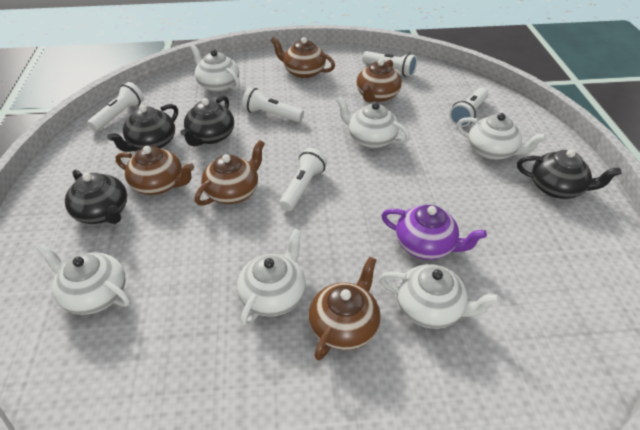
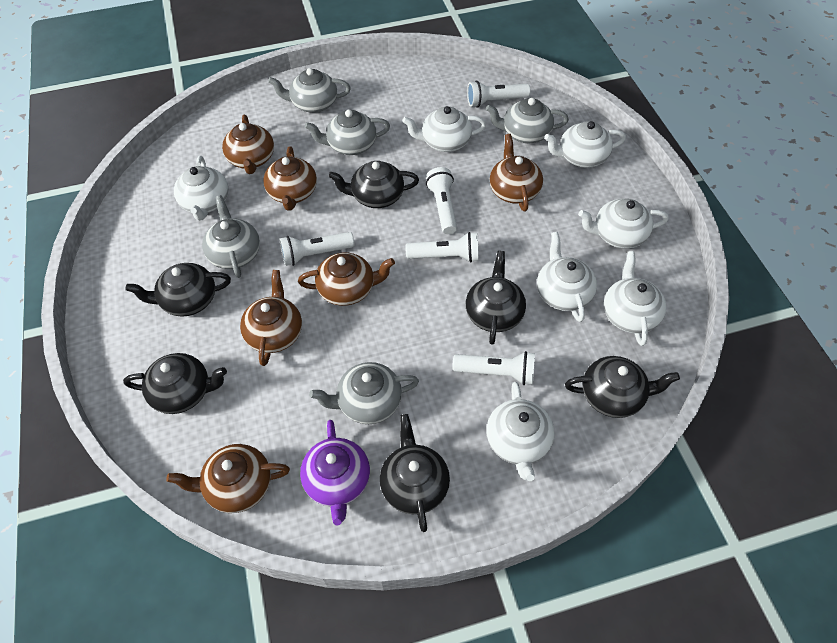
black teapot: [65,170,127,224] [107,104,178,152] [180,96,234,147] [517,149,621,199] = 4 -> [123,353,227,414] [126,263,231,316] [329,161,419,208] [380,414,450,532] [466,251,526,345] [565,356,680,418] = 6
brown teapot: [116,146,194,195] [195,140,265,206] [270,37,335,79] [309,257,381,360] [356,59,402,102] = 5 -> [166,444,290,513] [222,114,274,174] [240,270,302,366] [263,146,317,211] [298,252,395,306] [490,134,543,212] = 6
grey teapot: none = 0 -> [202,195,260,278] [268,68,351,113] [305,110,390,155] [309,362,419,424] [486,98,569,143] = 5
white teapot: [37,244,130,315] [190,44,240,92] [237,229,306,326] [336,97,410,148] [379,264,500,329] [457,113,546,160] = 6 -> [174,156,229,221] [402,106,486,152] [486,382,554,481] [537,232,597,322] [544,121,626,168] [578,199,669,249] [604,251,666,346] = 7

